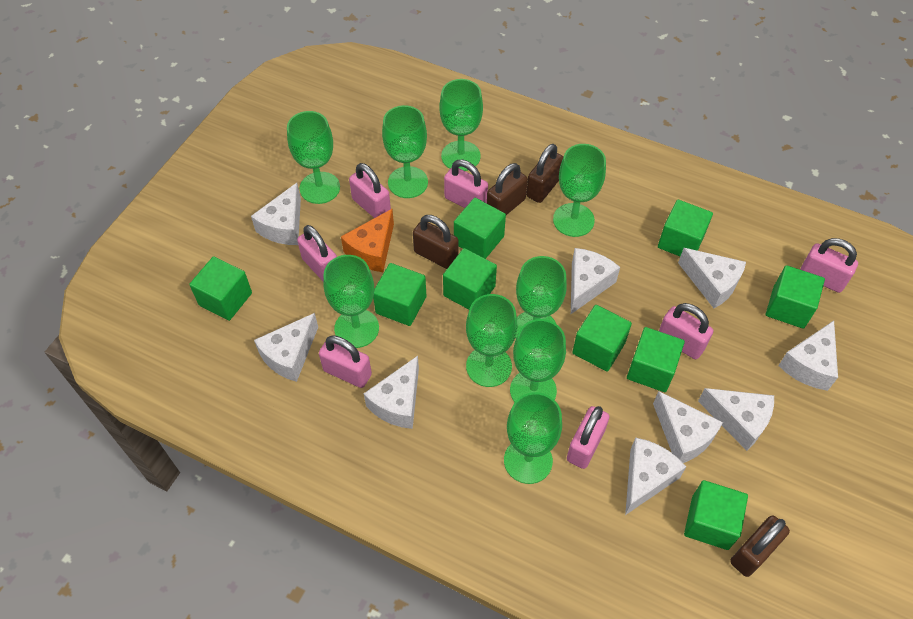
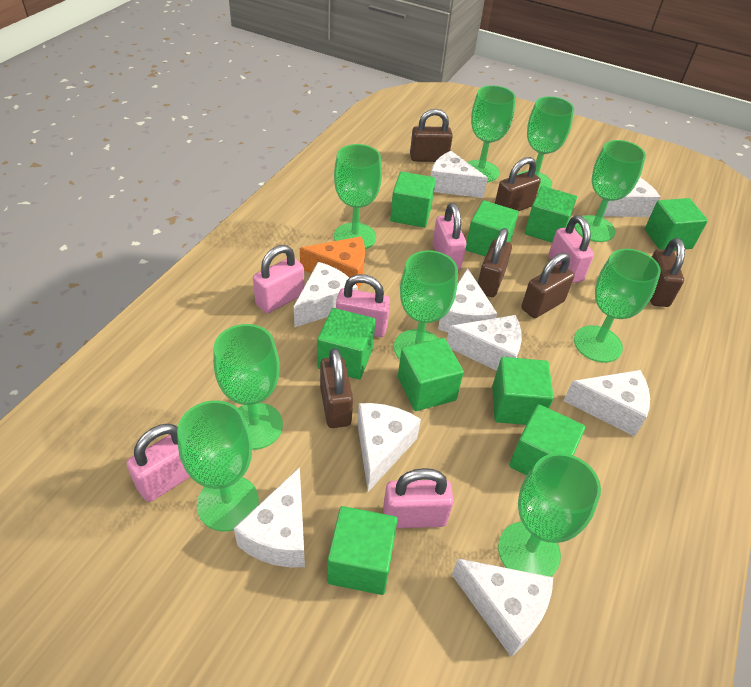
brown padlock: [413,215,458,269] [487,163,528,215] [526,144,563,203] [730,515,790,577] = 4 -> [320,348,353,428] [410,109,453,162] [478,228,512,297] [495,157,541,211] [521,253,575,318] [650,238,685,307] = 6
pink padlock: [297,225,337,281] [319,336,372,388] [349,163,391,218] [444,160,488,208] [567,406,610,469] [659,303,713,359] [800,238,858,293] = 7 -> [126,424,190,502] [253,245,305,314] [336,274,390,337] [383,468,454,528] [432,203,466,270] [548,215,594,283] = 6

